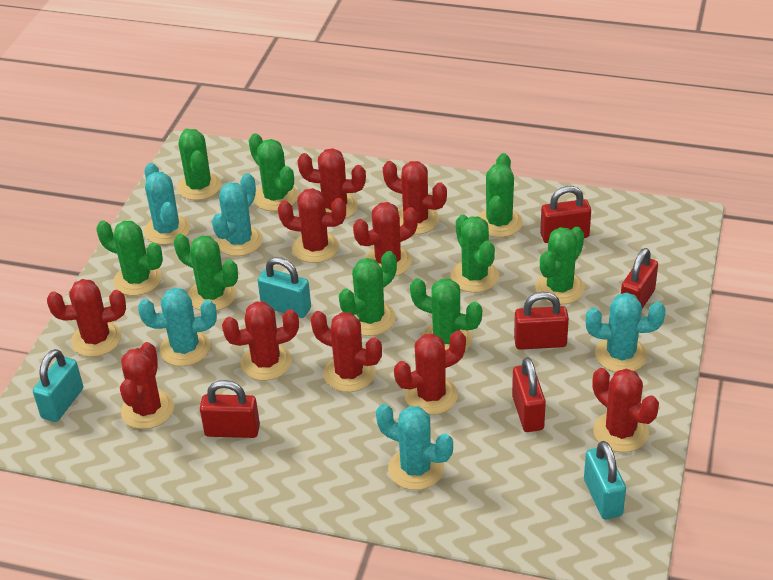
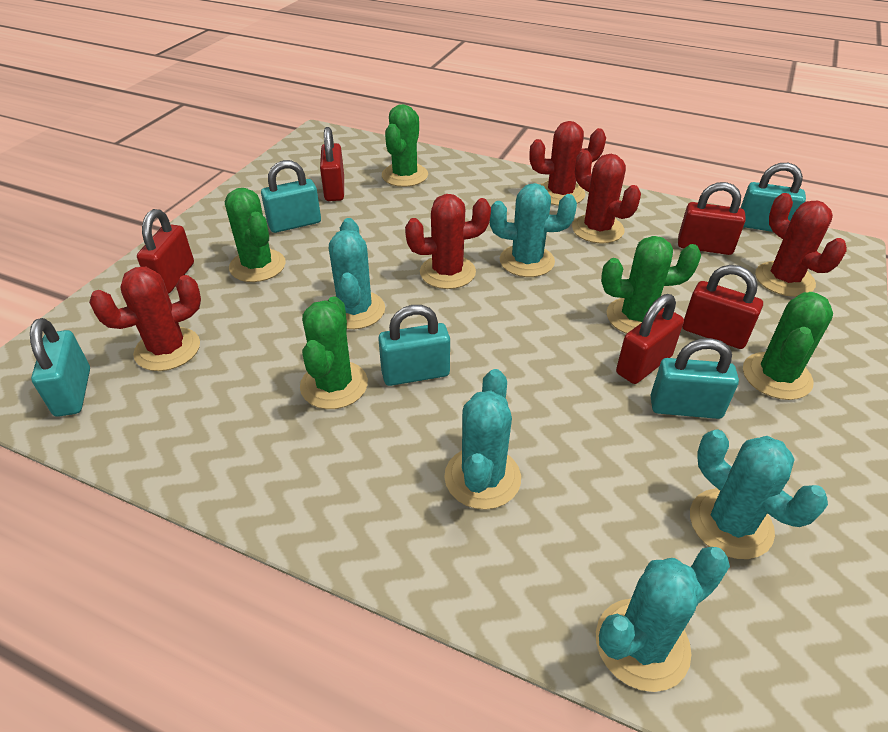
green cactus: [96,221,163,296] [174,234,238,311] [177,129,222,200] [249,133,298,211] [339,251,397,336] [410,278,482,351] [451,215,499,293] [478,153,523,237] [535,227,585,305] = 9 -> [225,188,286,282] [300,296,368,409] [382,104,428,187] [601,236,701,334] [743,292,833,400] = 5
red cactus: [47,279,126,357] [120,342,174,429] [222,302,299,381] [278,188,346,263] [298,148,366,219] [311,311,382,392] [353,202,418,276] [383,161,447,235] [394,330,466,415] [592,368,659,452] = 10 -> [89,267,201,371] [405,194,491,289] [529,121,606,206] [572,150,641,243] [755,193,847,297] = 5
turquoise padlock: [33,349,83,422] [257,257,311,318] [584,441,626,520] = 3 -> [30,318,90,417] [261,160,321,233] [378,305,450,386] [650,338,739,419] [741,163,806,232] = 5

